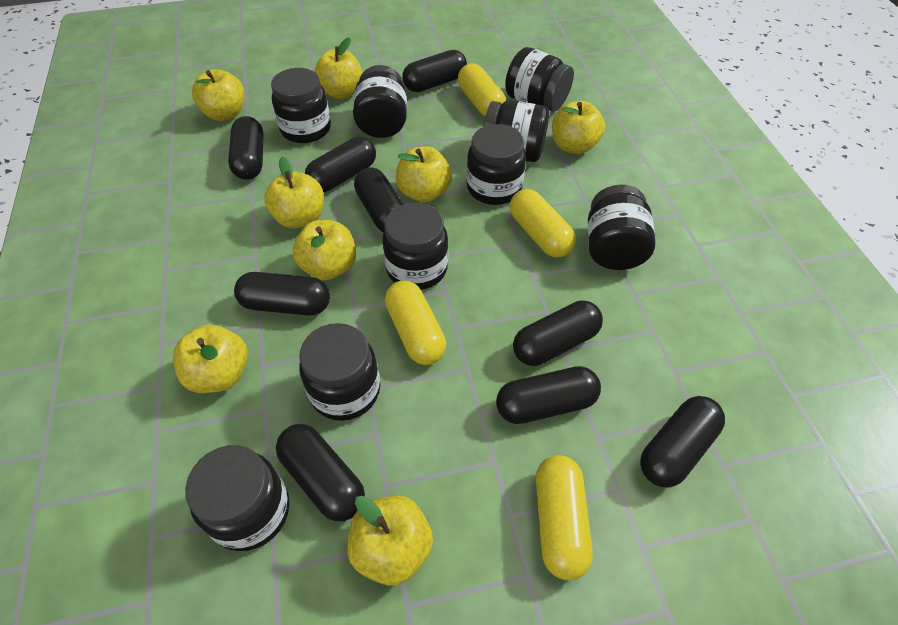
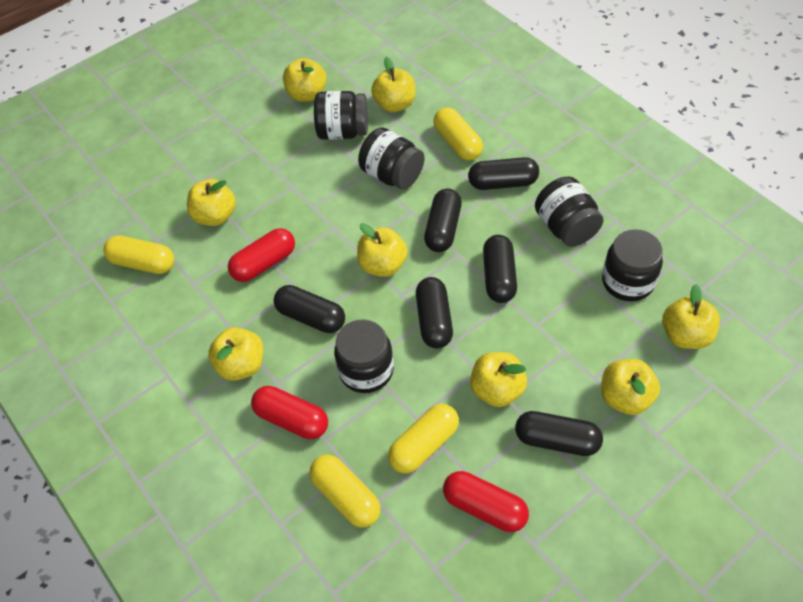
black capsule: [228,116,264,180] [234,272,330,316] [276,424,365,521] [305,137,376,192] [354,167,403,232] [402,50,467,92] [496,366,601,424] [513,300,603,366] [640,396,725,487] = 9 -> [274,285,345,333] [416,277,453,348] [424,189,462,252] [468,157,539,190] [483,235,517,303] [515,411,603,456] = 6
black jar: [185,445,289,551] [271,68,331,143] [299,323,380,421] [353,65,407,138] [382,203,448,290] [467,124,526,205] [484,100,549,162] [505,47,574,111] [588,185,655,270] = 9 -> [314,91,368,140] [334,319,394,393] [358,128,425,189] [535,177,604,247] [602,229,663,301] = 5
red capsule: none = 0 -> [228,228,295,282] [251,386,328,439] [443,471,529,532] = 3

